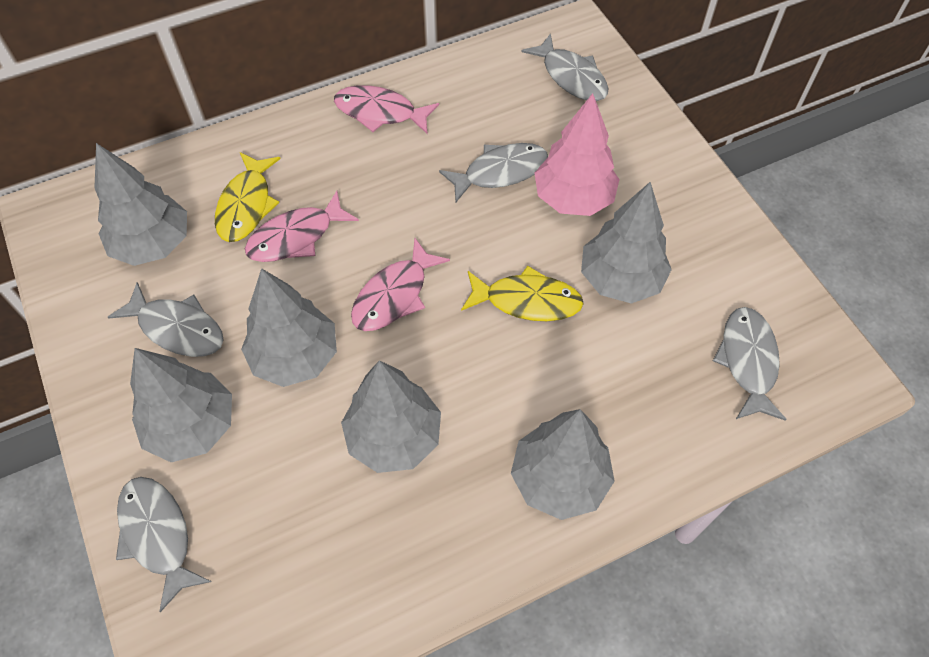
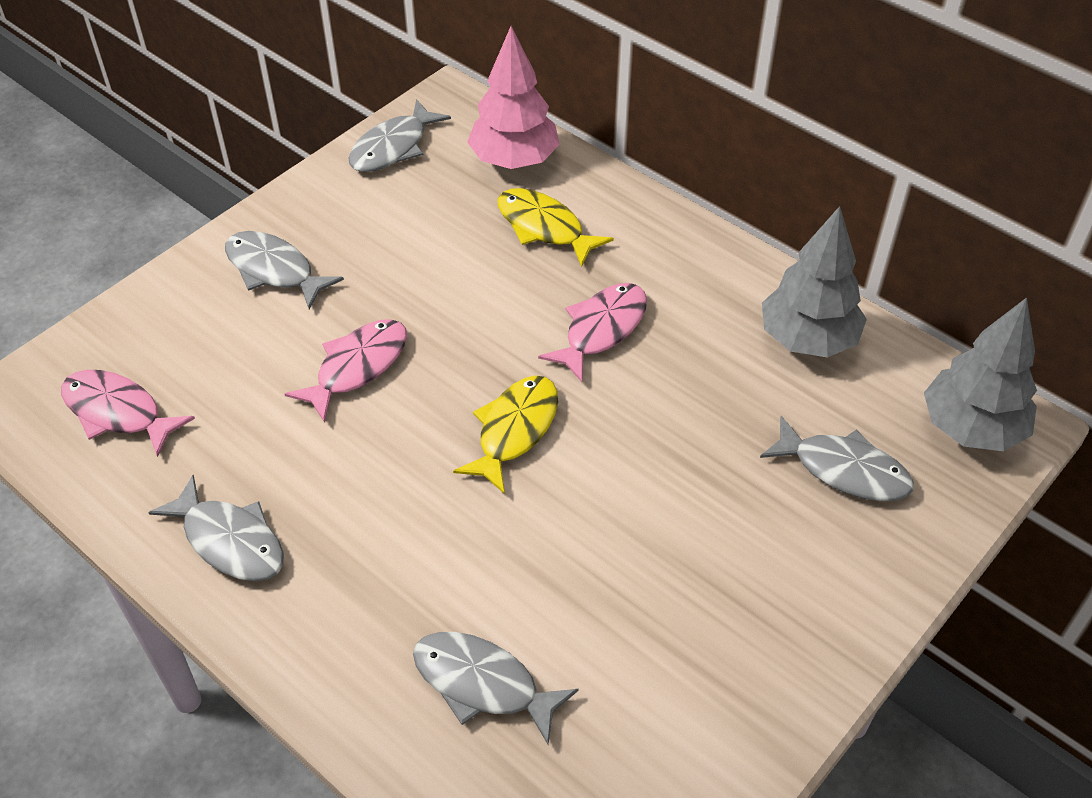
grey tree: [94,143,187,266] [130,348,232,462] [241,268,337,387] [341,360,441,473] [511,409,615,520] [581,182,672,304] = 6 -> [762,206,867,358] [924,297,1037,451] = 2

